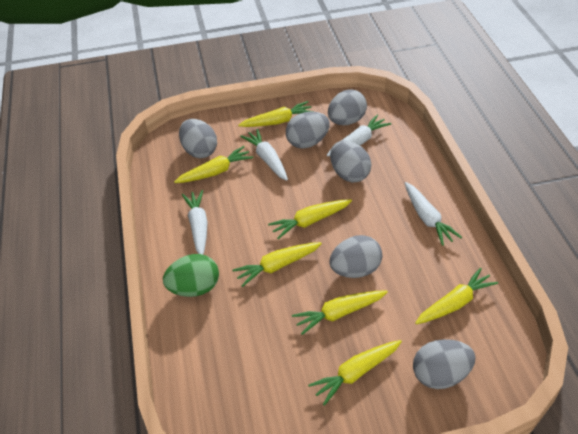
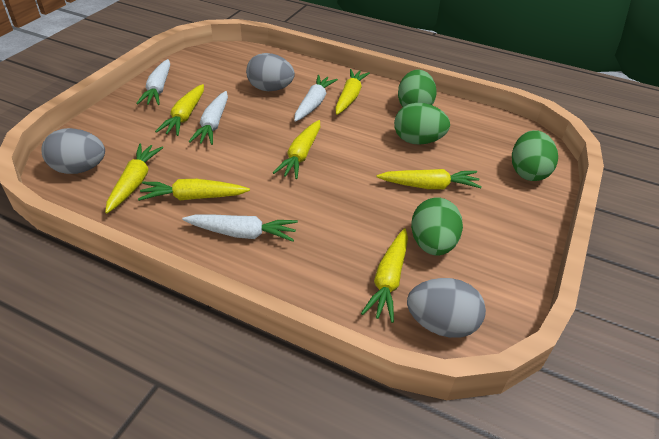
green egg: [163,254,219,297] = 1 -> [394,103,450,145] [398,70,437,107] [411,197,463,255] [512,130,558,181] = 4
grey egg: [179,119,217,158] [286,111,330,148] [328,89,367,125] [329,235,382,278] [330,141,372,183] [413,339,476,389] = 6 -> [41,128,105,174] [246,53,295,91] [407,278,486,338] = 3

